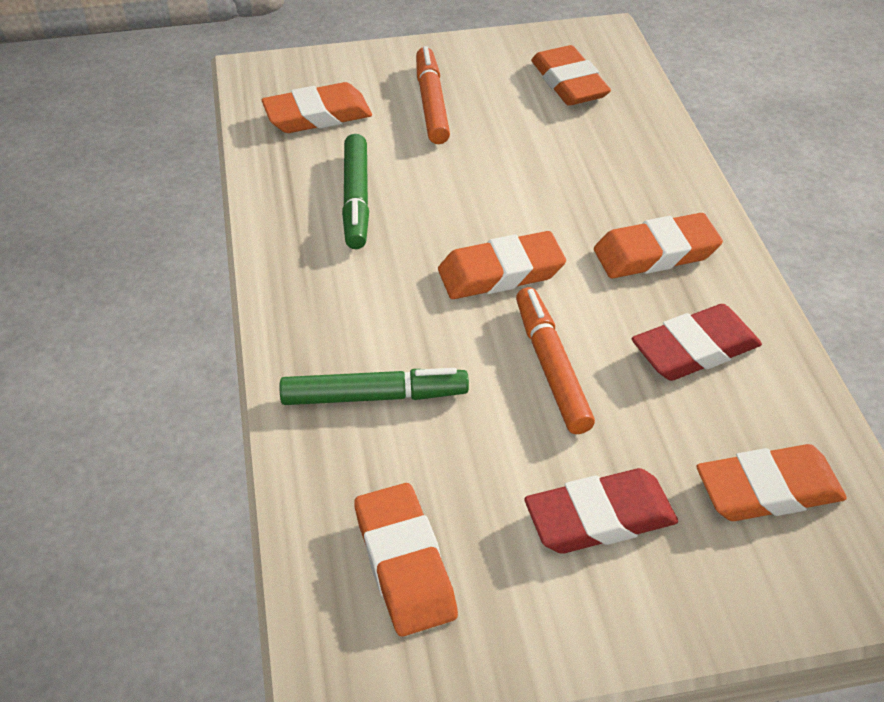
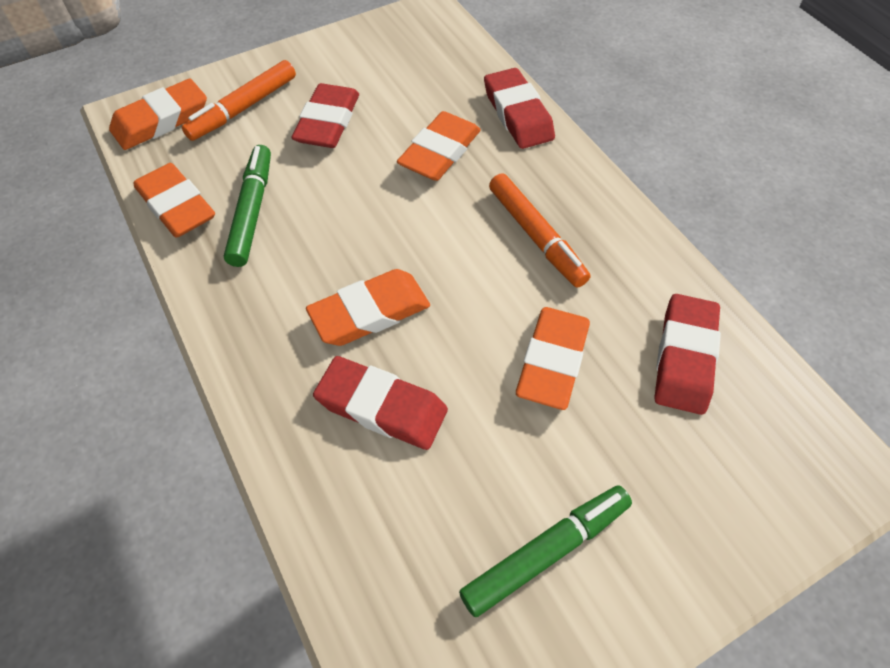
orange eraser: [262,82,372,133] [354,483,458,637] [438,231,566,299] [531,45,611,106] [594,213,723,278] [696,444,847,521] = 6 -> [109,79,207,150] [133,163,215,237] [306,269,430,346] [397,111,481,181] [516,307,590,410] = 5
red eraser: [524,468,678,554] [632,304,762,381] = 2 -> [292,83,359,148] [313,356,448,450] [484,68,555,149] [654,294,721,415] = 4

